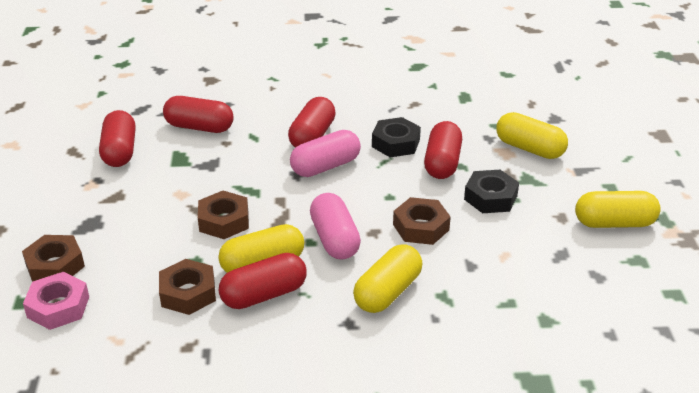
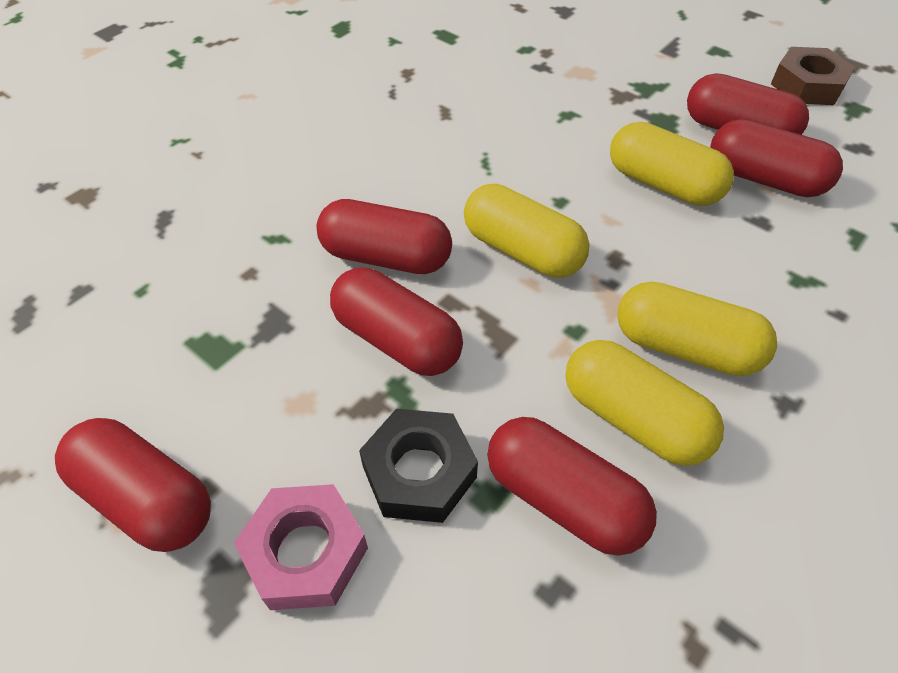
black nut: [372,117,421,157] [464,170,519,213] = 2 -> [359,409,478,523] = 1
brown nut: [22,235,85,282] [159,259,216,315] [198,191,249,239] [393,197,451,245] = 4 -> [771,47,855,105] = 1
pink capsule: [290,130,361,177] [310,193,361,260] = 2 -> none = 0
red capsule: [99,110,136,167] [163,96,234,133] [219,253,307,309] [288,97,336,148] [424,121,462,179] = 5 -> [55,418,211,552] [317,199,452,274] [330,268,463,376] [487,417,657,556] [687,73,809,135] [710,119,843,197] = 6

